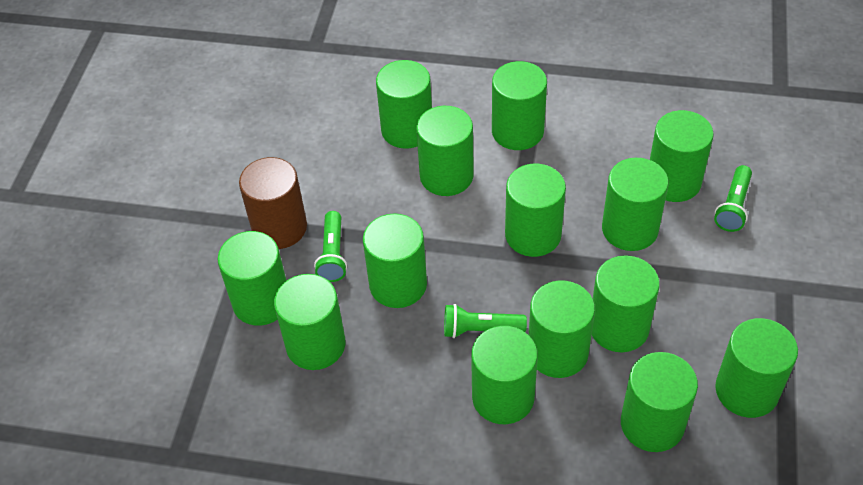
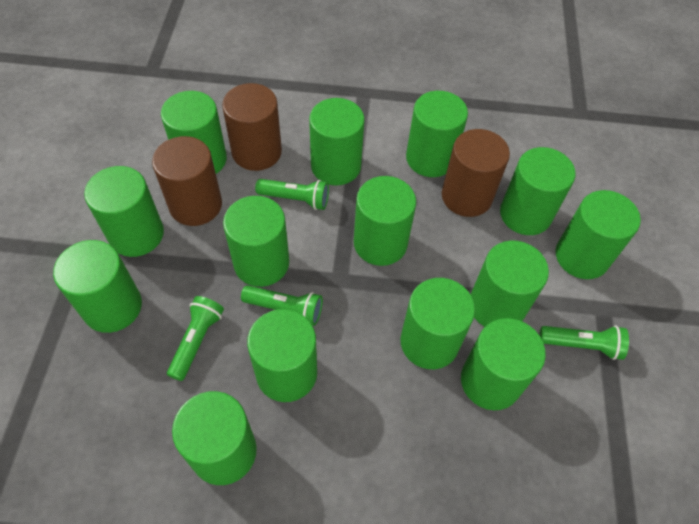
brown cylinder: [239,157,307,249] = 1 -> [152,136,222,226] [222,83,282,171] [442,129,510,217] = 3
green flashlight: [314,211,347,282] [444,304,527,338] [714,165,752,232] = 3 -> [167,296,224,381] [241,285,323,326] [255,179,329,210] [539,326,629,360] = 4

